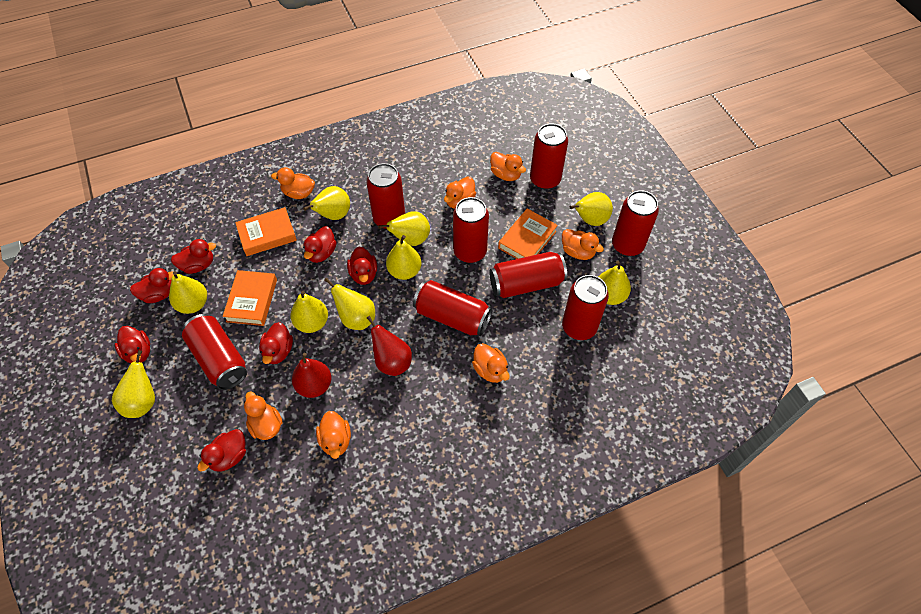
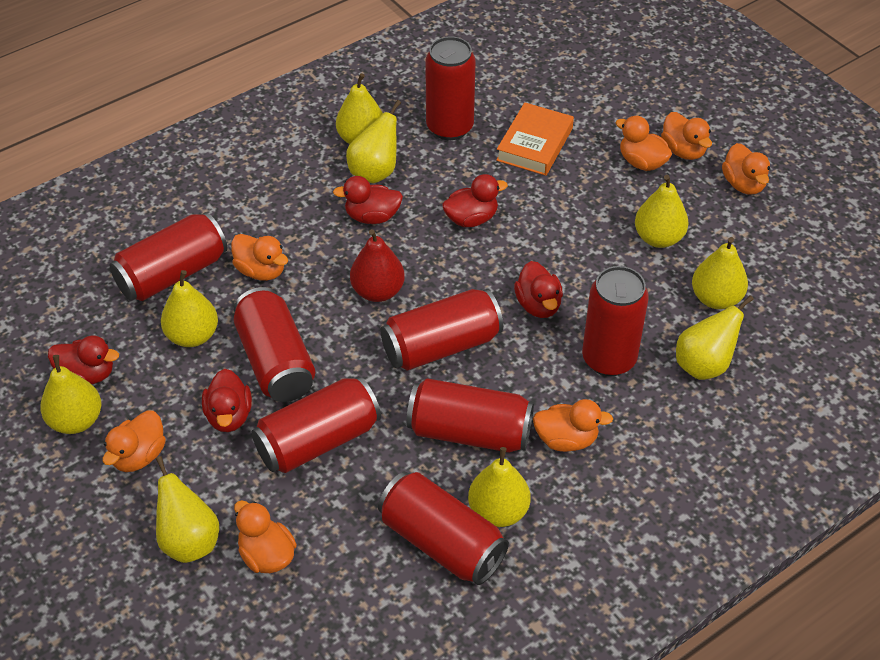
orange book: [223,270,277,326] [235,207,297,256] [498,209,558,259] = 3 -> [496,102,574,176] = 1
red duck: [115,326,150,363] [130,268,174,303] [171,239,216,274] [197,429,246,472] [259,322,293,364] [303,226,337,263] [347,247,377,285] = 7 -> [48,336,119,384] [202,369,252,432] [333,176,403,224] [442,174,508,227] [514,261,563,318] = 5
red pear: [292,353,331,398] [367,316,412,376] = 2 -> [350,229,405,302] = 1

